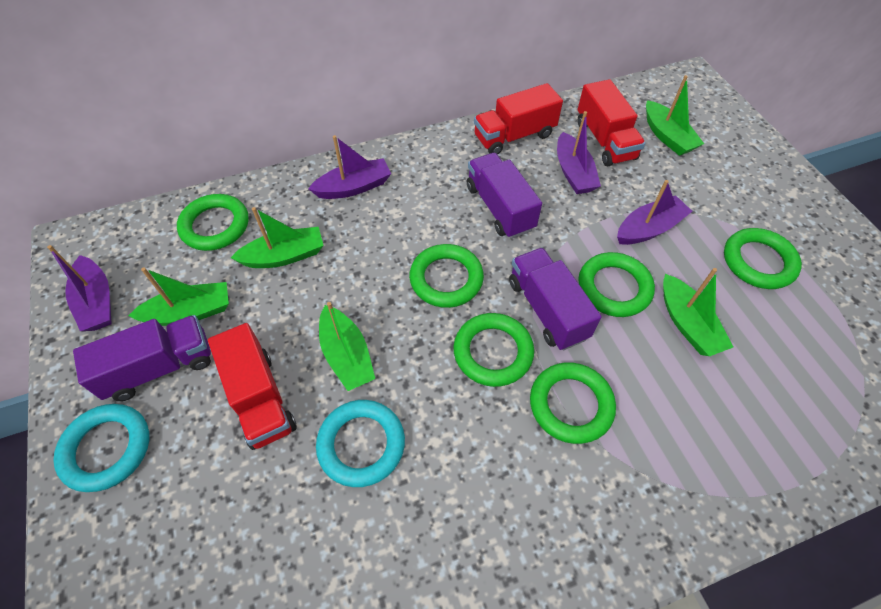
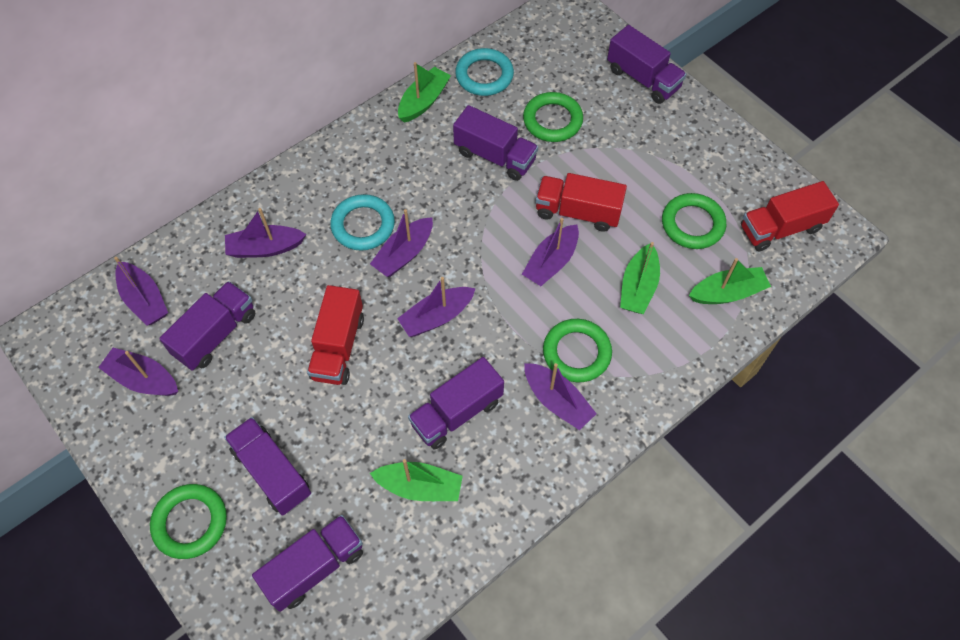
green boat: [128,267,229,326] [231,207,324,268] [319,302,375,391] [646,75,704,156] [663,268,733,356] = 5 -> [370,459,463,501] [398,62,451,123] [620,242,660,314] [689,258,771,304] = 4
green ring: [177,194,249,251] [409,244,484,308] [453,313,534,387] [530,362,616,444] [578,252,655,317] [724,228,802,289] = 6 -> [150,484,227,559] [523,92,583,142] [543,319,612,382] [662,193,726,249] = 4
purple boat: [47,245,112,331] [308,135,391,199] [557,111,601,194] [617,180,692,245] = 4 -> [98,348,178,396] [114,257,168,326] [225,208,306,258] [370,209,433,277] [397,277,476,337] [522,218,579,286] [524,363,597,430] = 7
purple truck: [73,315,211,401] [467,153,542,239] [509,248,601,350] = 3 -> [159,281,255,370] [224,417,311,516] [252,515,363,612] [408,357,504,450] [453,105,538,181] [607,25,686,104] = 6

